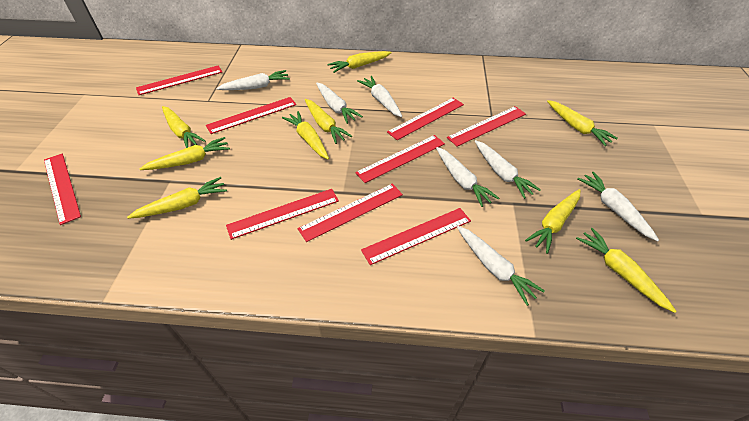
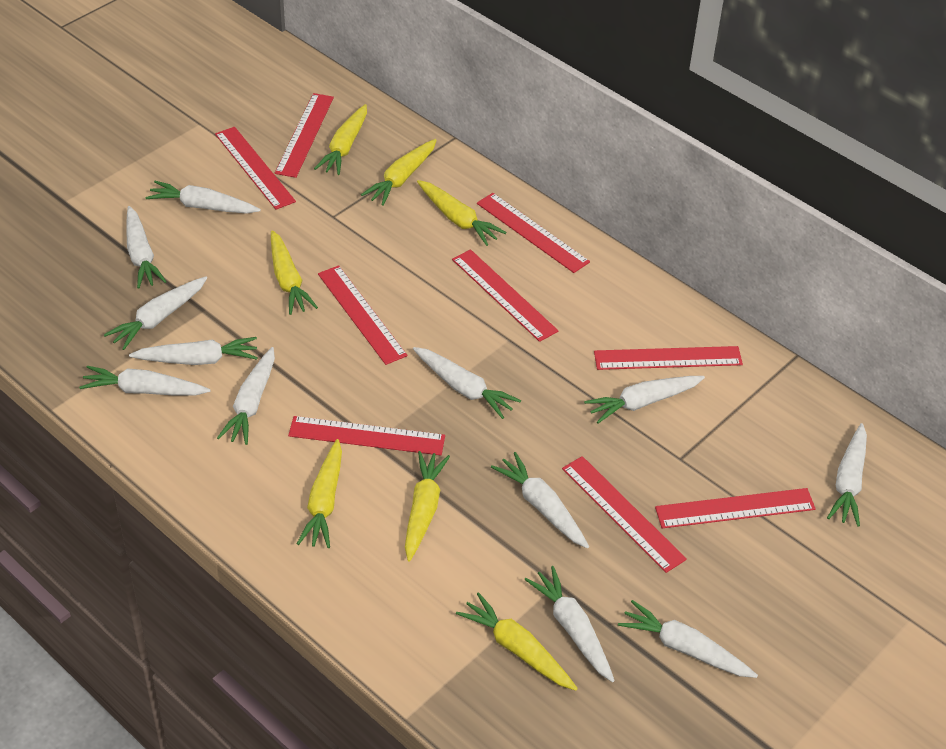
white carrot: [216,70,290,90] [316,83,363,124] [357,76,402,117] [436,147,499,207] [457,226,545,306] [475,140,541,199] [577,172,659,241] = 7 -> [79,366,210,396] [104,277,207,350] [126,206,167,289] [129,337,258,365] [146,181,261,214] [217,347,275,445] [413,347,521,419] [491,452,589,548] [524,566,615,682] [584,376,705,423] [618,600,758,678] [827,423,867,527] = 12
yellow carrot: [127,177,227,219] [140,137,230,170] [162,106,206,148] [282,111,329,159] [305,99,352,144] [327,51,392,73] [525,189,580,254] [547,100,618,146] [576,228,677,313] = 9 -> [271,230,318,315] [297,439,342,548] [314,104,367,175] [361,139,437,206] [405,451,450,562] [417,180,506,246] [456,592,578,691] = 7

